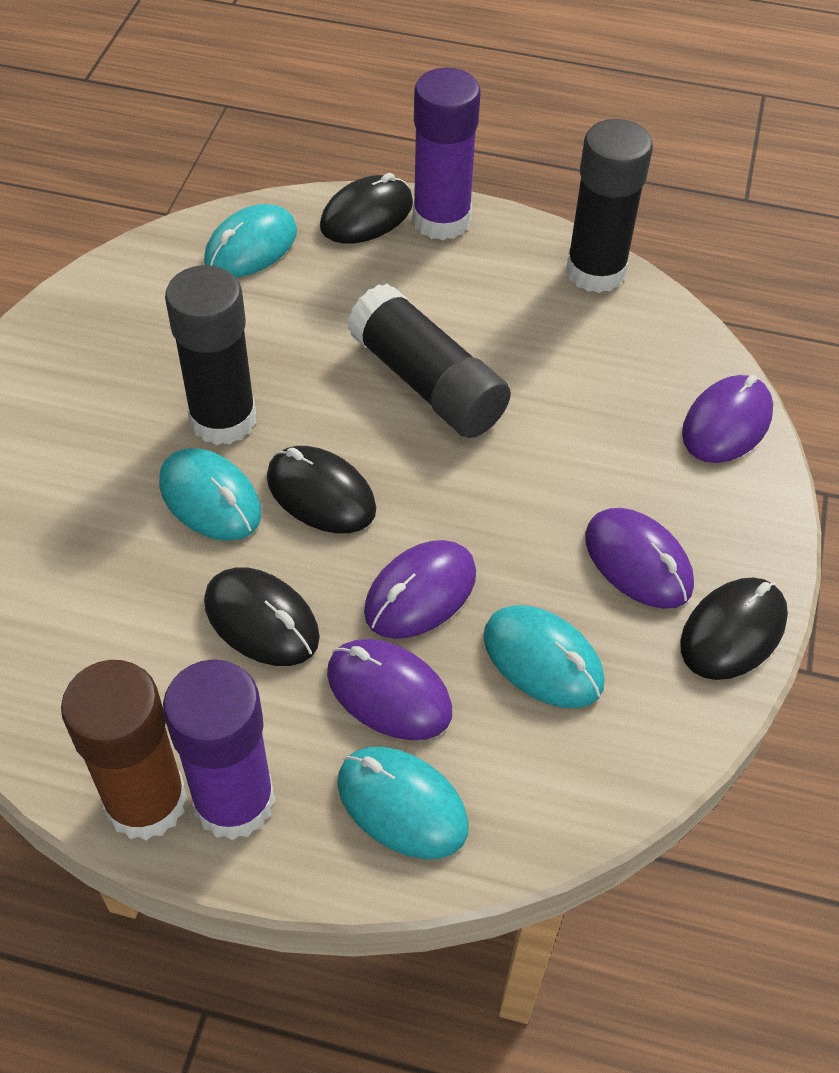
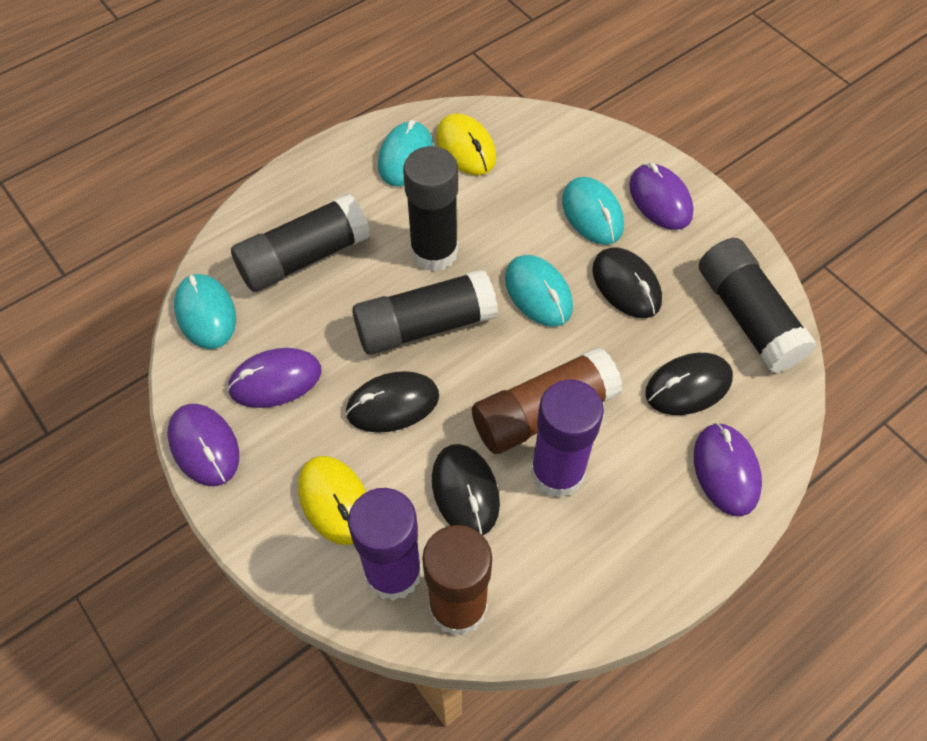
black glue stick: [165,265,256,445] [347,283,511,438] [566,119,653,293] = 3 -> [231,194,370,292] [352,269,498,355] [403,146,458,272] [699,238,817,373] = 4
brown glue stick: [61,660,187,840] = 1 -> [422,525,492,636] [472,347,623,454] = 2
yellow mouse: none = 0 -> [298,456,366,545] [436,113,496,175] = 2

